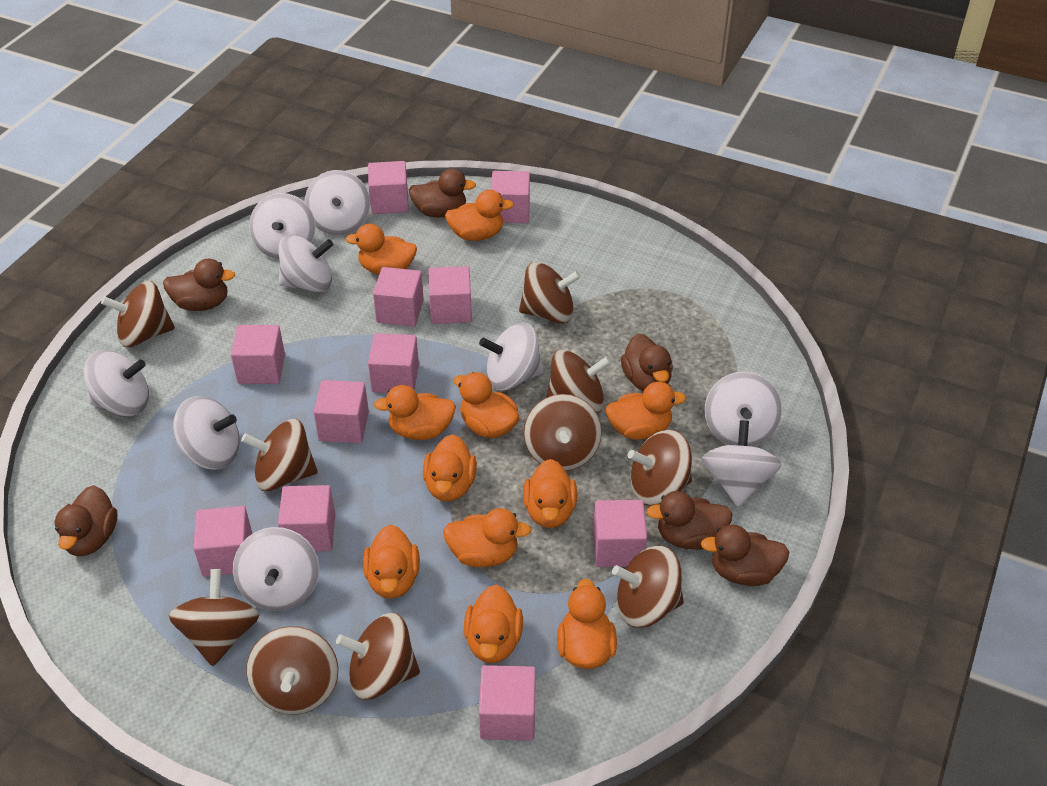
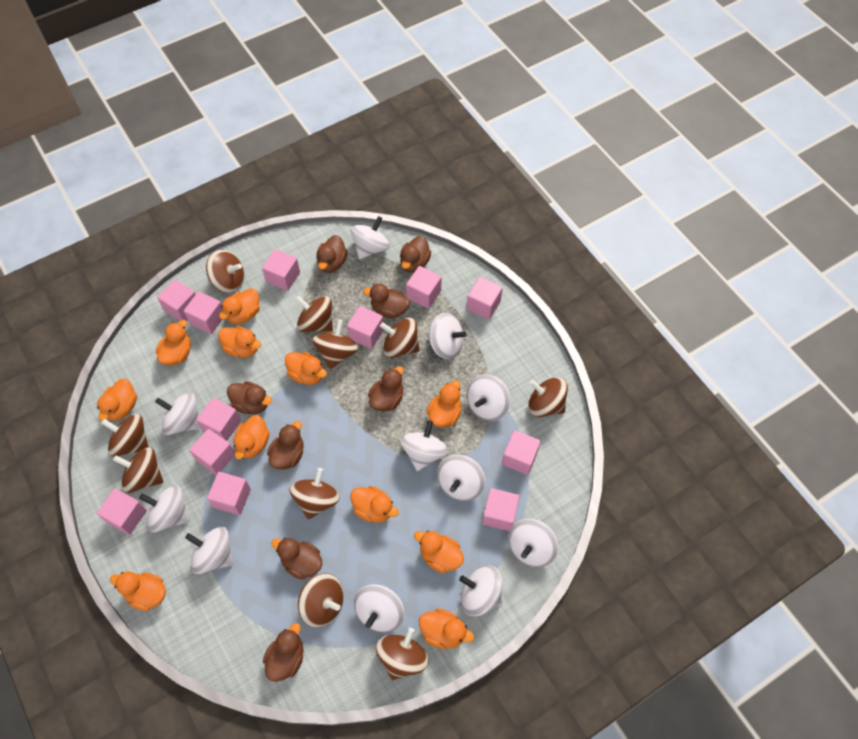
brown duck: [54,485,117,556] [163,259,235,311] [409,169,476,218] [621,334,673,391] [646,491,733,550] [701,524,789,586] = 6 -> [227,381,272,414] [263,623,304,682] [267,421,304,469] [271,537,323,580] [316,235,348,273] [363,284,410,319] [368,366,404,411] [400,236,431,273] = 8
pink cube: [193,506,252,577] [231,325,285,384] [278,485,335,551] [314,380,369,443] [368,161,409,214] [368,333,419,393] [373,267,424,327] [429,266,472,324] [479,665,536,741] [491,171,530,223] [593,500,647,567] = 11 -> [97,488,147,535] [157,279,196,321] [184,291,223,334] [189,429,235,475] [197,398,241,441] [207,472,251,515] [262,249,300,291] [347,306,384,349] [406,266,442,309] [466,277,503,320] [482,488,520,531] [502,430,541,475] = 12
white spinning top: [84,350,149,416] [173,396,240,470] [233,527,319,611] [249,193,316,259] [279,234,334,292] [305,170,370,236] [479,323,544,391] [701,420,782,507] [704,372,782,447] = 9 -> [139,485,189,532] [155,393,201,435] [185,527,233,574] [350,216,390,259] [354,584,404,633] [400,420,448,471] [428,313,467,359] [437,455,485,501] [459,566,502,616] [467,374,511,421] [508,519,558,567] = 11

